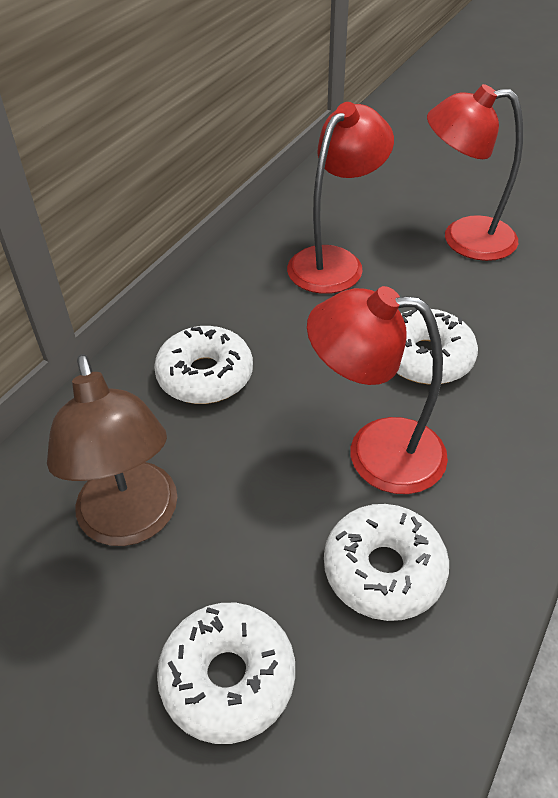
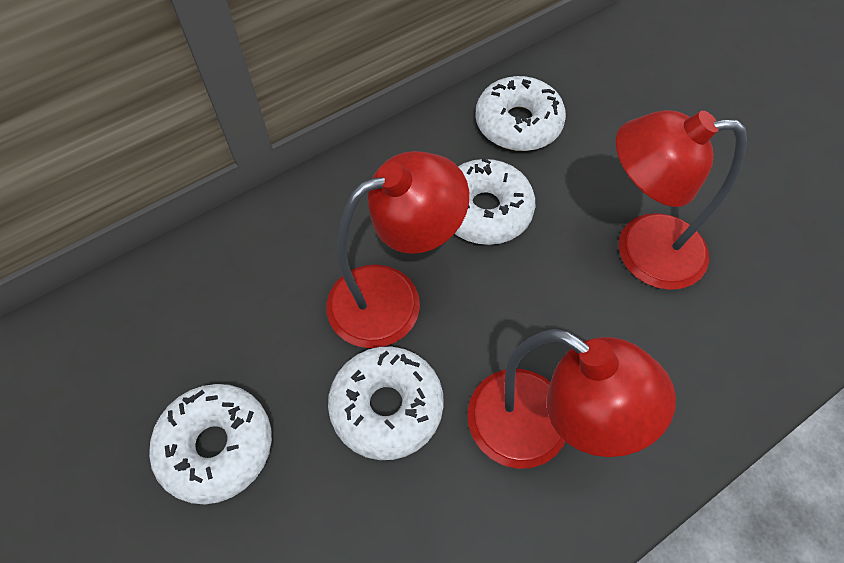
brown lamp: [47,354,177,546] = 1 -> none = 0

